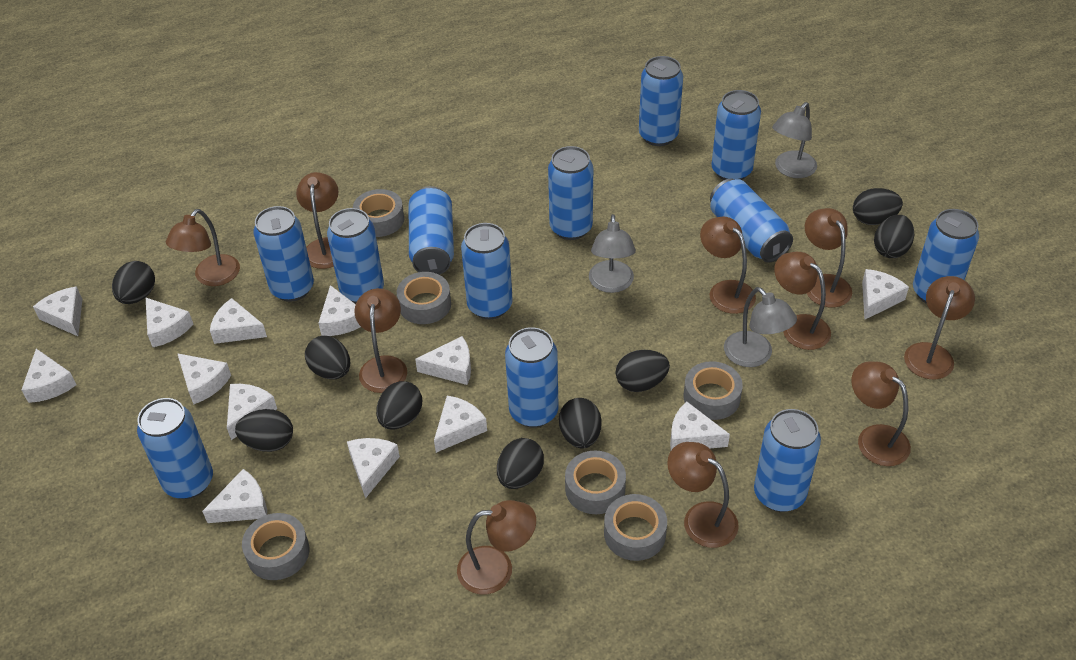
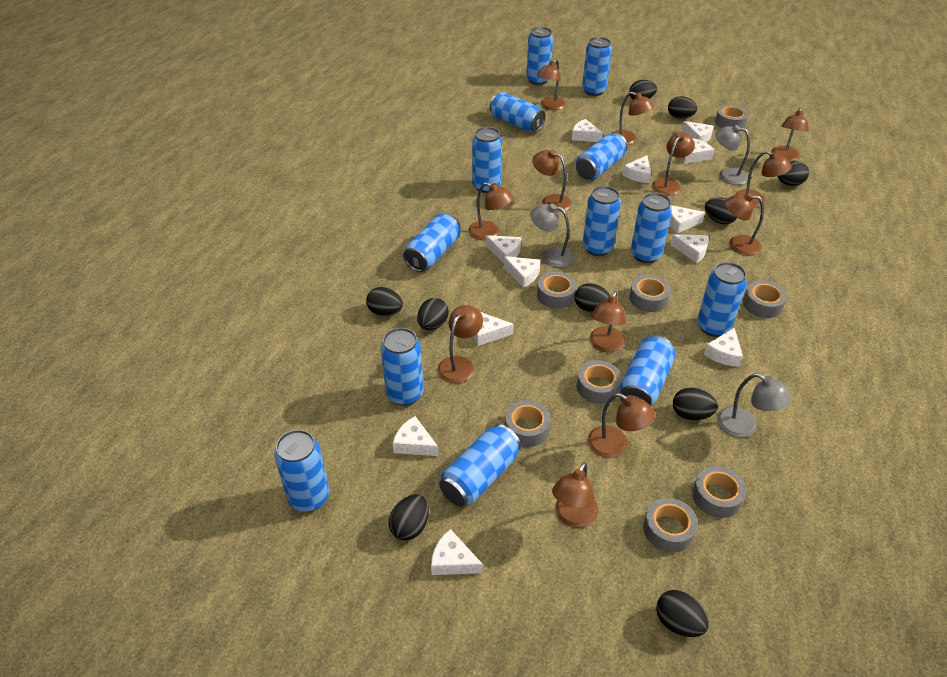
black egg: [112,261,155,304] [235,409,293,452] [305,336,350,379] [376,381,422,429] [497,438,544,489] [559,398,602,449] [615,350,670,392] [853,188,903,225] [874,215,914,258] = 9 -> [366,287,403,316] [389,494,429,541] [417,298,449,330] [575,283,610,312] [629,80,657,100] [656,590,709,637] [668,96,697,119] [673,388,718,420] [705,198,737,224] [778,161,809,186] = 10
blue can: [137,398,213,499] [253,206,314,302] [327,208,384,303] [409,186,454,275] [461,223,513,319] [505,327,558,428] [548,146,593,240] [639,56,683,146] [710,178,793,262] [711,90,761,180] [754,409,821,512] [913,209,979,304] = 12 -> [274,430,329,512] [381,328,424,406] [403,213,460,272] [439,424,521,507] [472,127,502,193] [489,92,546,132] [526,27,553,85] [576,133,627,180] [582,37,612,96] [583,186,621,256] [620,335,676,406] [631,193,672,263] [697,262,747,337] = 13
brown lamp: [166,209,240,286] [296,172,339,269] [354,288,407,393] [457,500,536,594] [667,442,739,548] [700,216,756,314] [774,252,831,350] [805,208,852,307] [852,362,911,466] [904,276,975,379] = 10 -> [438,305,483,383] [468,182,514,240] [532,150,572,212] [537,59,566,110] [552,462,598,528] [588,393,655,458] [590,291,626,352] [611,92,654,145] [652,132,695,195] [725,193,764,255] [736,151,792,207] [772,108,809,161] = 12
grey tape: [242,513,309,580] [353,189,404,237] [397,272,451,324] [565,450,626,514] [604,494,667,561] [684,361,743,420] = 6 -> [505,400,551,447] [537,271,577,309] [577,360,622,404] [629,275,671,312] [643,498,698,552] [692,466,746,518] [715,105,748,128] [743,280,787,318] = 8
white cheese: [21,349,77,403] [33,286,83,336] [146,298,194,347] [177,353,231,404] [202,469,267,523] [210,298,267,344] [227,384,277,440] [318,285,361,336] [347,438,400,498] [415,336,471,385] [434,396,487,453] [670,401,730,450] [862,269,909,319] = 13 -> [393,416,439,456] [431,529,483,575] [474,312,514,346] [486,235,521,263] [504,256,540,288] [572,119,603,142] [623,155,651,183] [669,205,705,234] [671,234,709,263] [682,121,714,143] [684,138,715,164] [704,327,743,367] = 12

